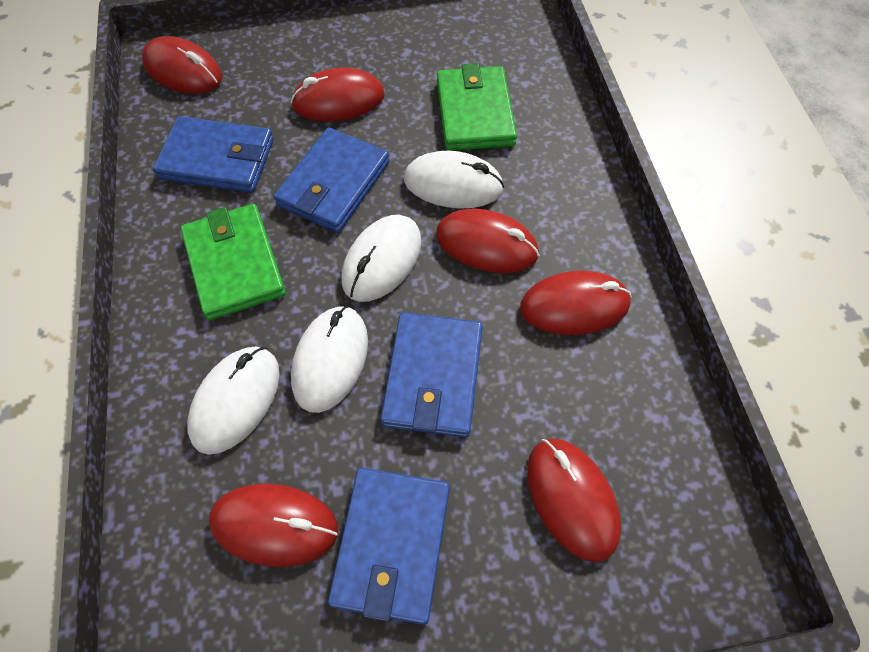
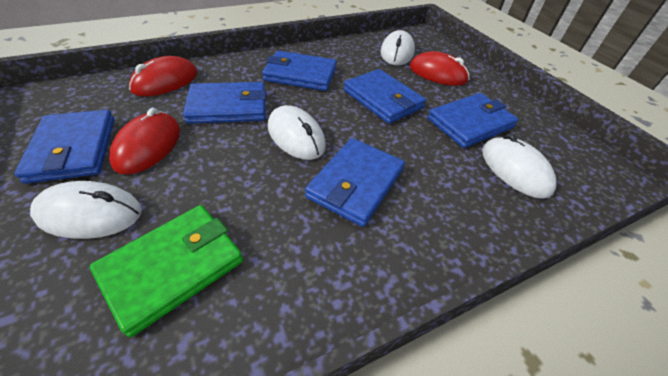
blue wallet: [153,116,274,193] [274,127,390,233] [328,468,450,625] [381,312,483,438] = 4 -> [15,110,115,184] [183,82,266,124] [262,50,337,91] [305,138,405,227] [344,69,426,124] [428,93,519,148] = 6
green wallet: [181,204,286,320] [437,63,517,151] = 2 -> [90,205,243,337] = 1
red mouse: [142,36,222,94] [209,483,338,567] [291,68,385,121] [436,208,539,273] [520,271,632,335] [527,438,621,562] = 6 -> [109,108,180,174] [129,56,197,96] [410,51,470,86] = 3

